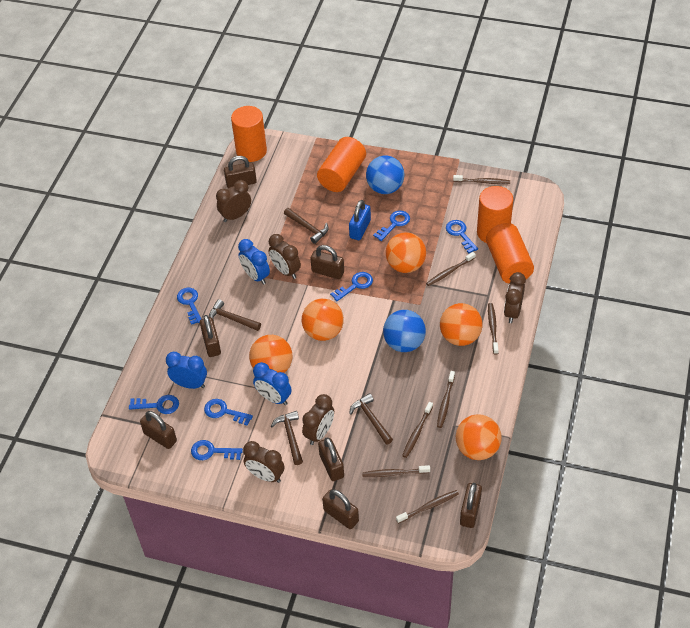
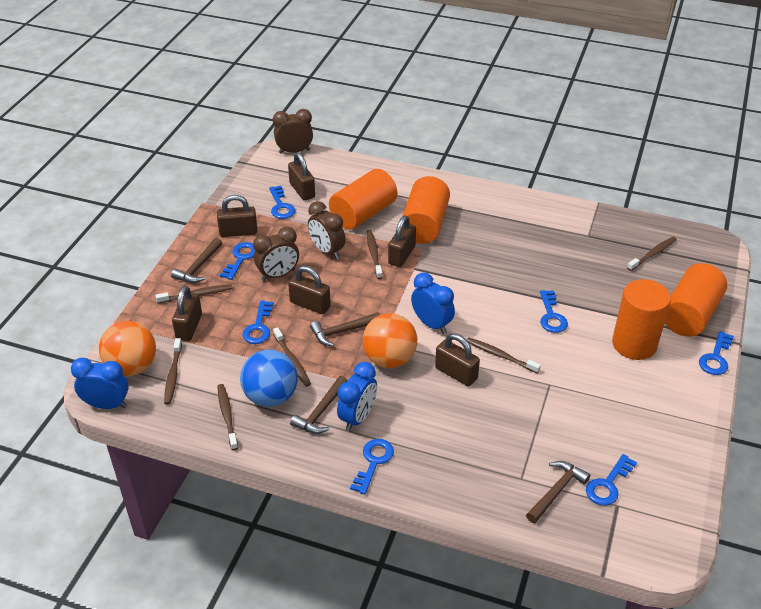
blue ball: [366,156,404,194] [383,310,426,352] = 2 -> [240,349,298,407] = 1
blue padlock: [349,200,371,240] = 1 -> none = 0
brown clock: [216,180,251,222] [243,441,285,483] [269,234,301,279] [302,394,334,445] [504,272,526,323] = 5 -> [253,227,299,281] [273,109,313,154] [308,201,345,259] = 3
brown padlock: [140,411,177,449] [200,315,221,357] [224,156,257,188] [311,245,344,279] [318,437,344,481] [322,489,359,529] [460,483,482,528] = 7 -> [172,286,202,341] [217,195,257,237] [288,152,315,201] [288,266,331,314] [388,216,416,267] [435,333,480,386] = 6
orange ball: [249,335,292,373] [302,299,344,341] [386,232,426,273] [440,303,482,346] [456,414,502,460] = 5 -> [99,321,156,376] [363,313,417,368] = 2

